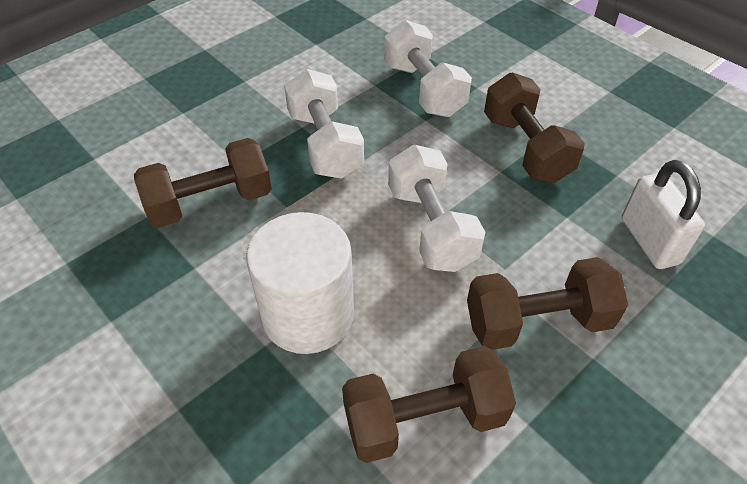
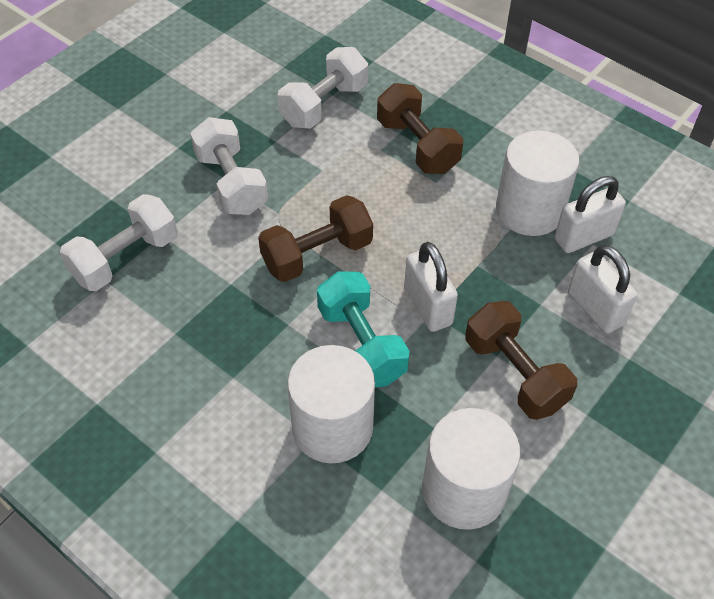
brown dumbbell: [134,138,272,228] [342,346,516,463] [467,257,628,350] [484,72,585,183] = 4 -> [258,195,373,282] [377,83,463,174] [465,301,577,420] = 3
turquoise dumbbell: none = 0 -> [317,272,410,387] = 1
white cylinder: [246,212,354,354] = 1 -> [287,345,375,463] [422,408,521,530] [496,131,579,236] = 3
white padlock: [622,160,705,269] = 1 -> [404,242,458,332] [555,176,626,253] [568,245,638,333] = 3

